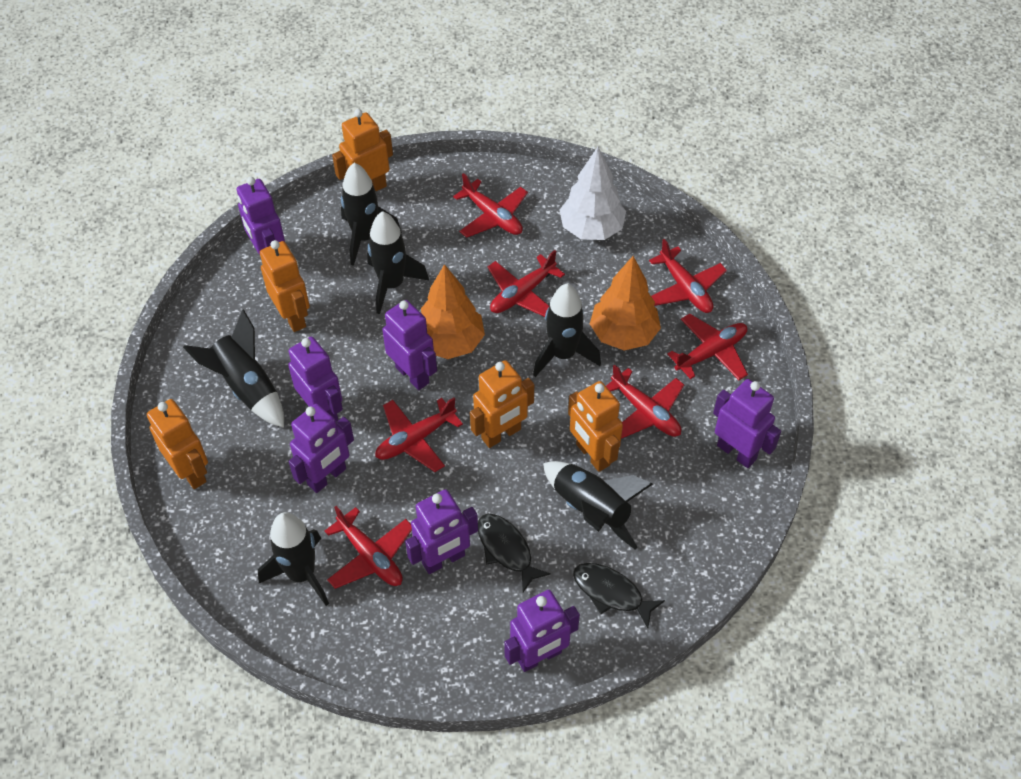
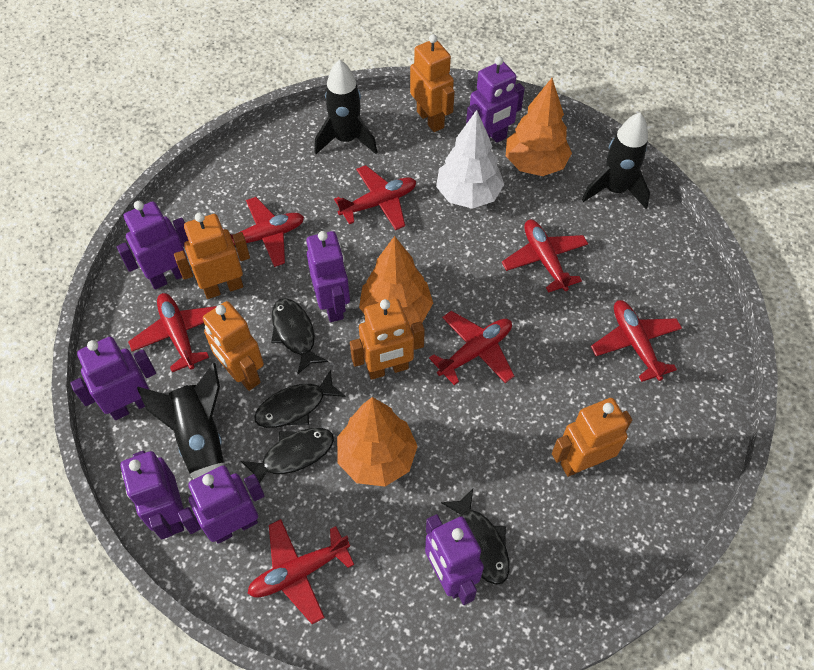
black fish: [478,514,551,592] [573,563,665,628] = 2 -> [240,428,334,483] [254,370,345,428] [271,298,328,374] [441,489,510,585] = 4
black rocket: [183,309,284,428] [258,512,329,606] [341,163,402,266] [367,211,429,314] [533,284,601,377] [543,461,653,550] = 6 -> [137,363,224,479] [315,59,377,154] [582,113,650,209] = 3
orange tree: [421,264,485,359] [590,256,661,351] = 2 -> [337,397,418,487] [359,236,433,328] [506,78,572,176] = 3

